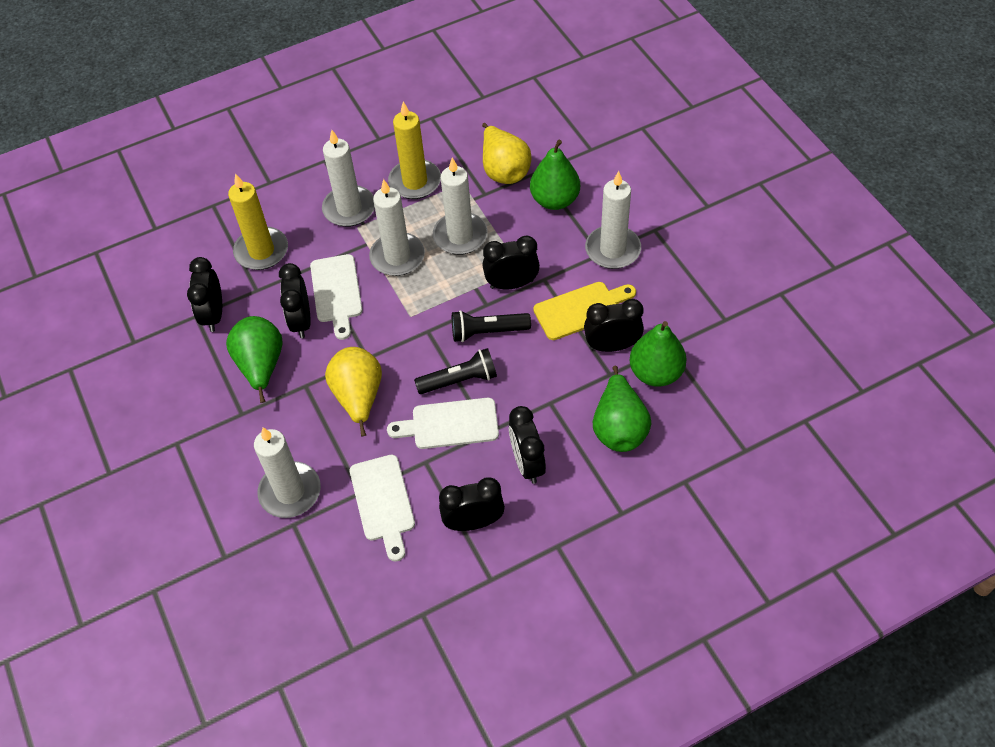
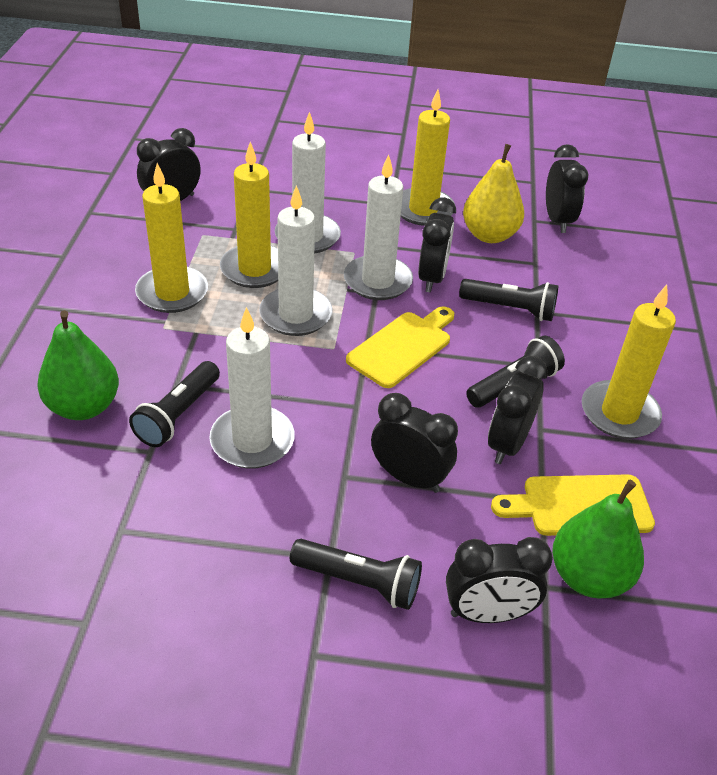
black flashlight: [414,348,497,394] [452,310,531,342] = 2 -> [129,361,220,447] [290,539,422,610] [459,279,558,321] [466,335,565,408] = 4
green pear: [226,316,283,403] [530,140,580,210] [593,366,651,452] [630,321,687,387] = 4 -> [37,310,119,420] [552,480,644,599] = 2
white candle: [254,427,321,518] [322,130,375,227] [369,179,425,276] [433,157,487,255] [585,171,641,269] = 5 -> [209,307,295,469] [259,185,332,336] [275,112,341,254] [344,154,413,300] = 4
white cutting board: [310,254,363,340] [350,455,415,562] [387,398,499,449] = 3 -> none = 0
yellow candle: [228,173,288,270] [388,101,441,199] = 2 -> [135,163,208,313] [220,142,278,288] [401,89,455,226] [582,285,676,439] = 4
yellow cutting board: [533,282,636,340] = 1 -> [346,306,454,388] [491,474,655,536] = 2
yellow pear: [325,347,382,437] [482,123,532,184] = 2 -> [463,144,524,243] = 1

